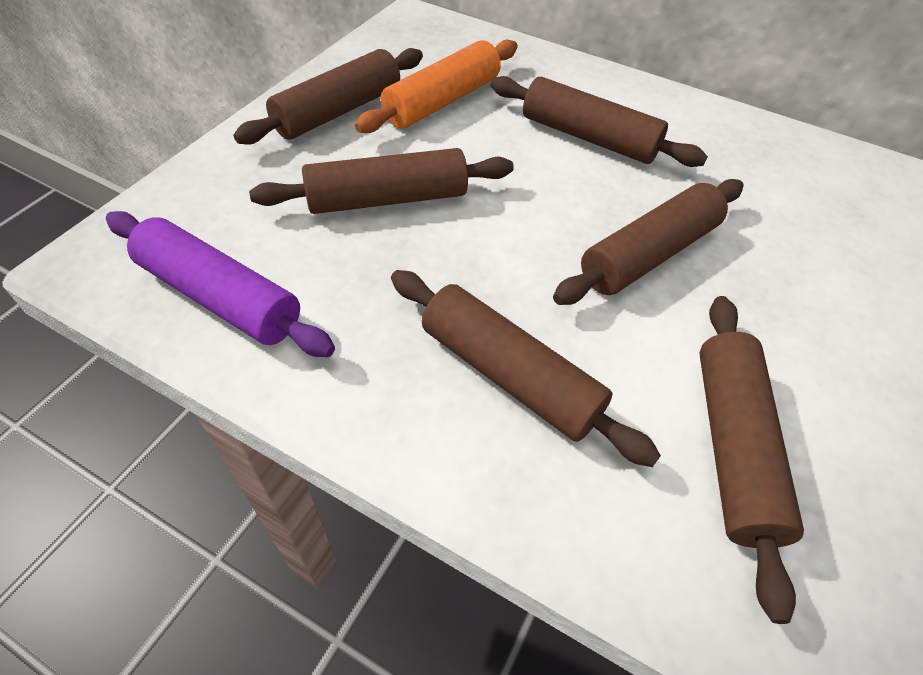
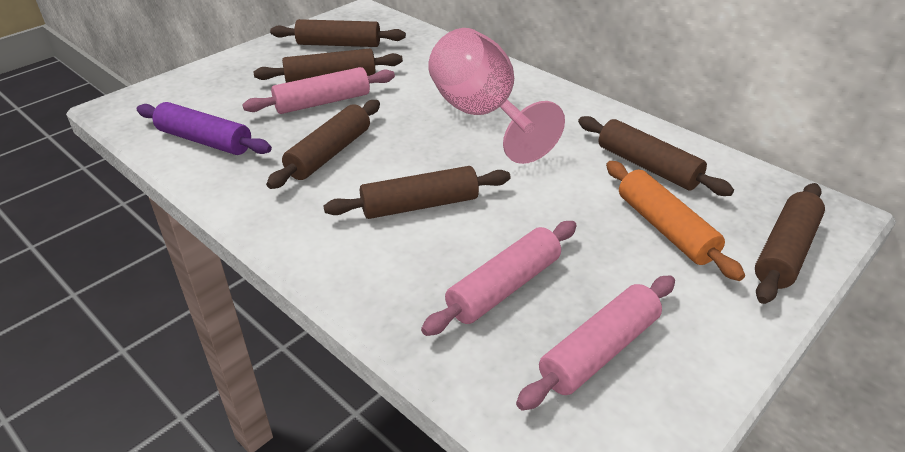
pink goblet: none = 0 -> [428,28,565,164] = 1
pink rolling pin: none = 0 -> [242,67,395,114] [421,221,577,336] [516,275,675,411] = 3

